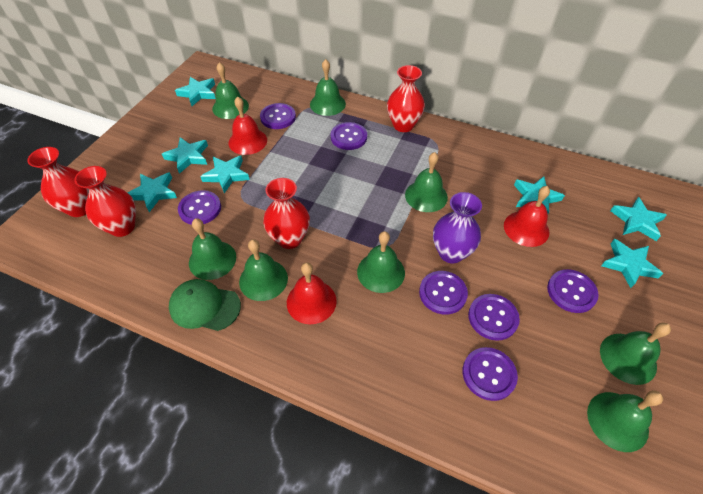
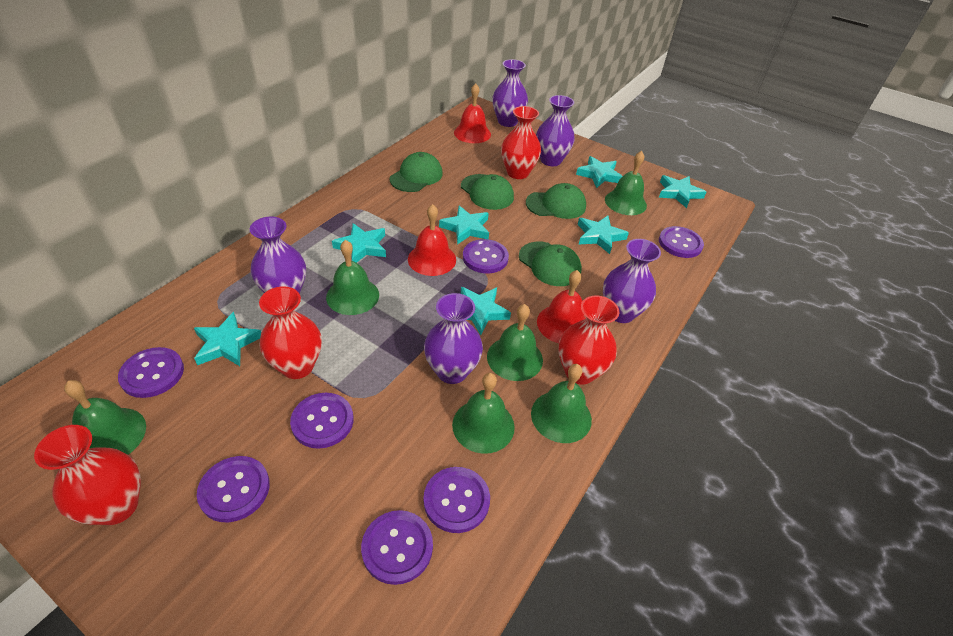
green bell: [189,218,236,280] [212,62,249,119] [239,239,288,301] [310,59,346,116] [357,231,405,293] [405,152,448,212] [587,391,663,452] [600,323,671,385] = 8 -> [64,380,146,455] [326,240,379,315] [452,373,515,454] [487,304,543,381] [531,364,592,443] [605,151,647,215] = 6
green cap: [169,279,241,331] = 1 -> [390,152,443,192] [461,174,514,210] [519,241,582,286] [526,183,586,219] = 4
purple vase: [433,192,482,264] = 1 -> [250,217,306,294] [424,293,483,384] [492,59,528,127] [536,95,575,166] [603,239,661,323] = 5

